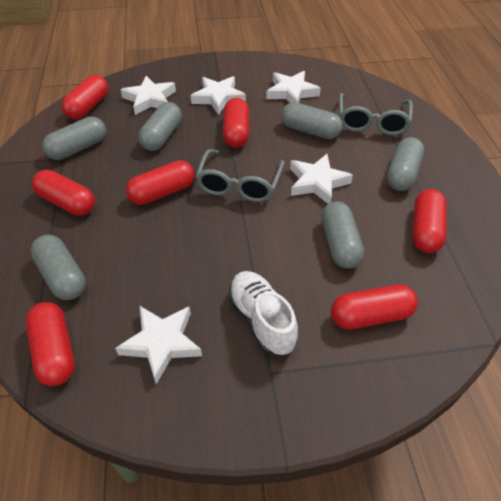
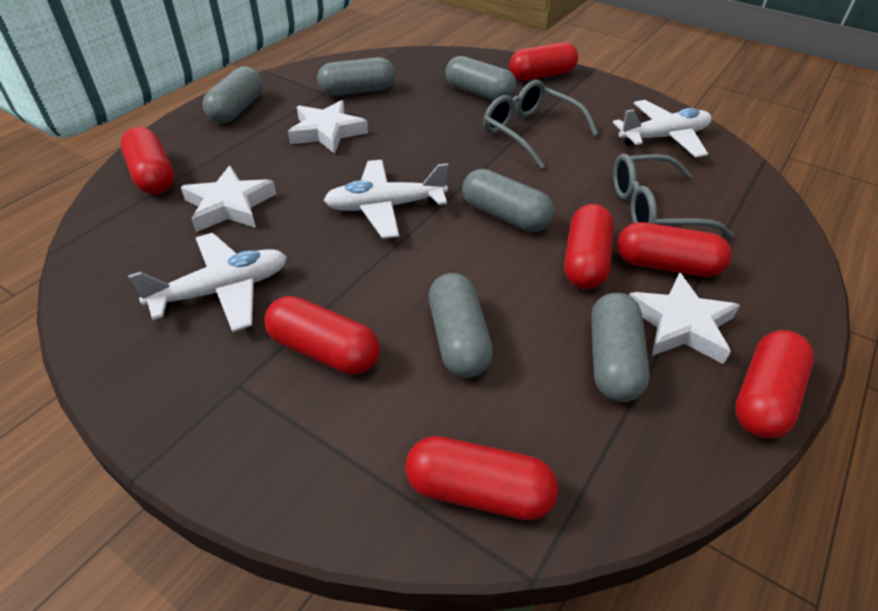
white plane: none = 0 -> [128,233,287,332] [324,160,448,239] [613,100,711,158] = 3
white shoe: [228,271,298,356] = 1 -> none = 0
white star: [115,306,202,384] [121,76,176,115] [191,76,246,115] [266,71,321,103] [290,154,353,204] = 5 -> [181,166,276,232] [288,100,368,154] [629,272,740,364] = 3

